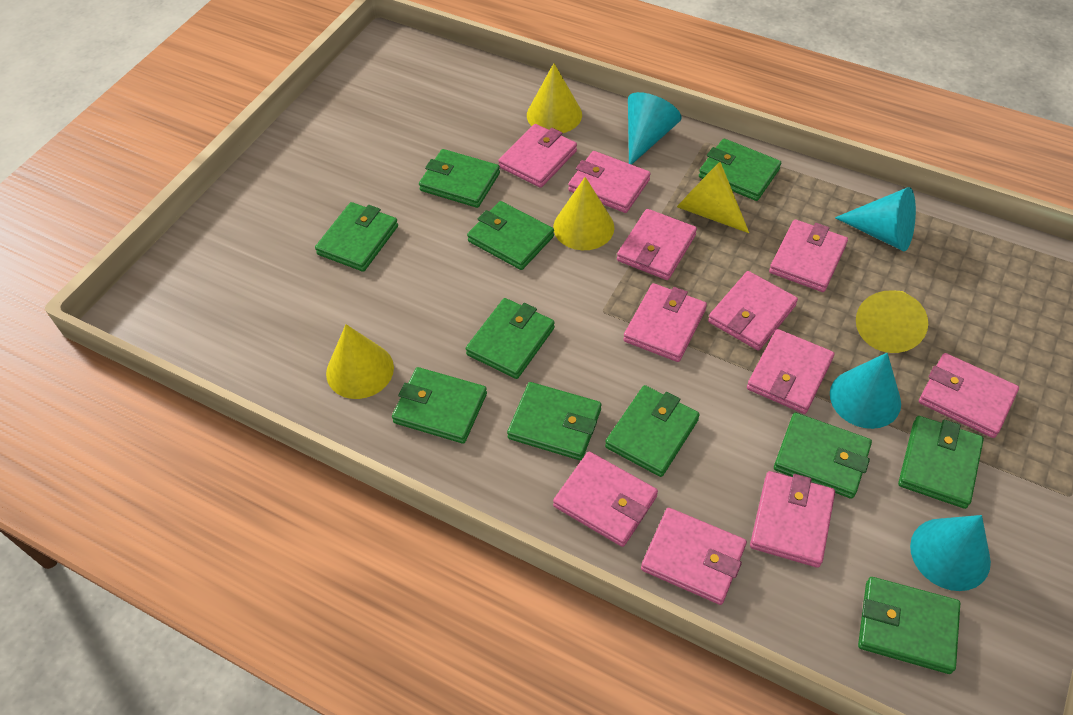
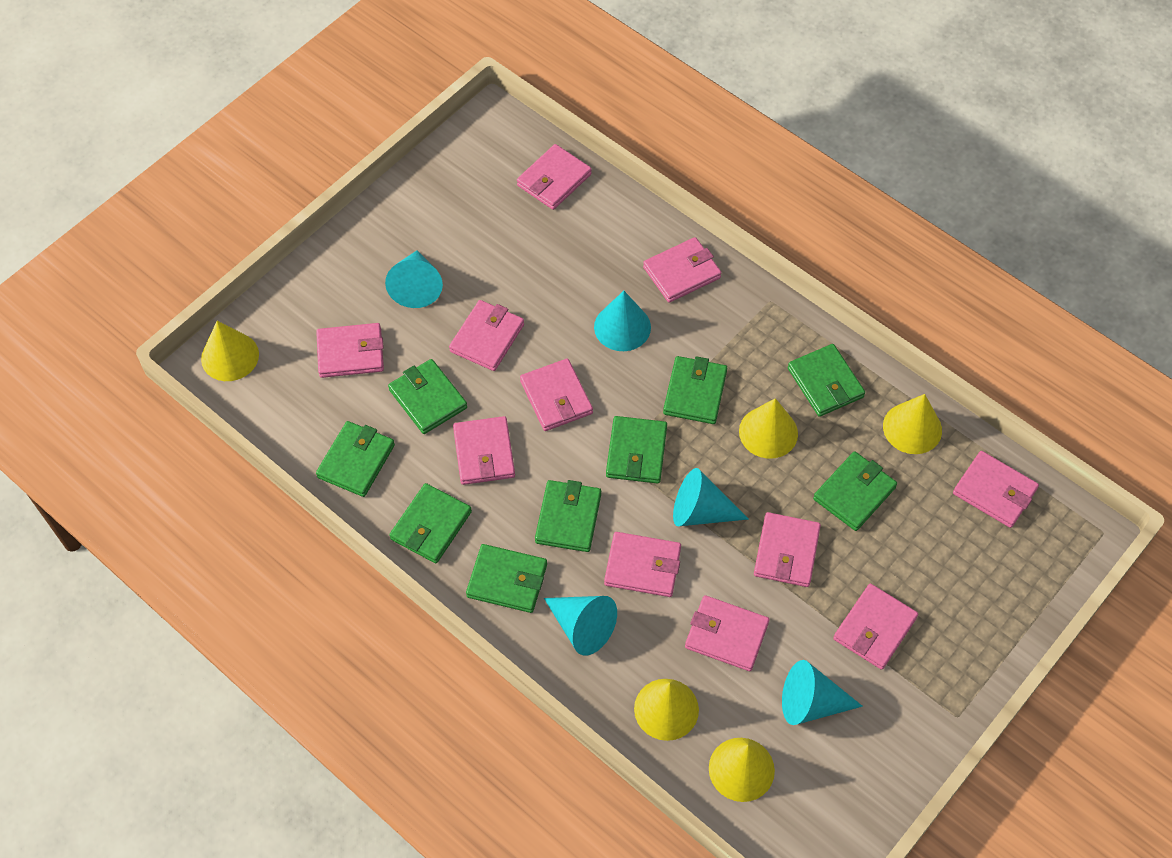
green wallet: [315,202,398,272] [392,367,487,444] [419,149,500,208] [466,298,555,379] [467,201,554,270] [507,382,601,460] [605,385,700,477] [699,139,781,201] [774,413,872,499] [858,577,960,674] [898,416,984,509] = 11 -> [316,421,395,497] [388,359,467,434] [389,483,472,563] [466,544,547,613] [535,480,601,552] [606,416,667,484] [663,356,727,424] [788,344,865,417] [813,451,897,531] = 9
turquoise cone: [628,92,682,165] [830,353,901,429] [835,187,916,251] [910,515,991,591] = 4 -> [385,250,443,308] [544,596,617,656] [594,291,651,351] [673,468,749,526] [782,660,863,725] = 5

